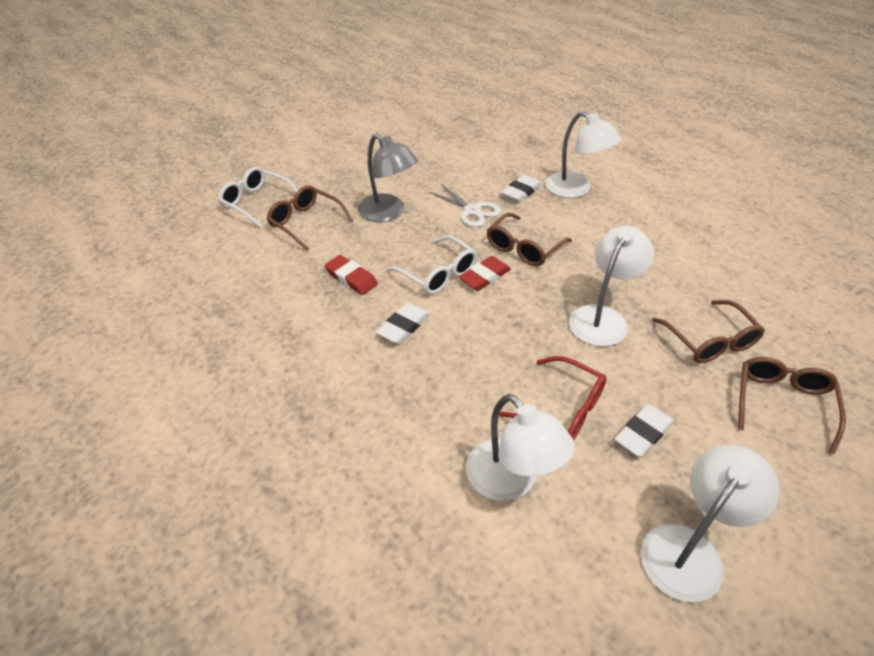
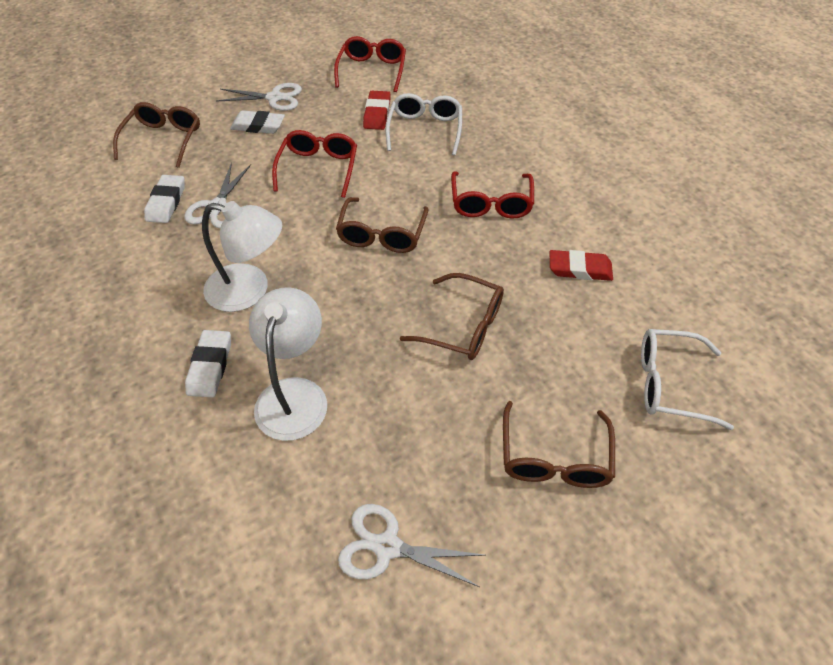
grey lamp: [358,134,418,222] = 1 -> none = 0
red glasses: [499,356,607,441] = 1 -> [272,130,357,198] [334,36,406,92] [451,172,534,219] = 3
white lamp: [466,394,575,501] [545,111,621,198] [569,226,654,346] [640,445,780,602] = 4 -> [202,201,282,312] [249,287,327,441] = 2
white scissors: [428,184,501,227] = 1 -> [184,162,251,228] [216,83,302,111] [338,504,485,587] = 3

